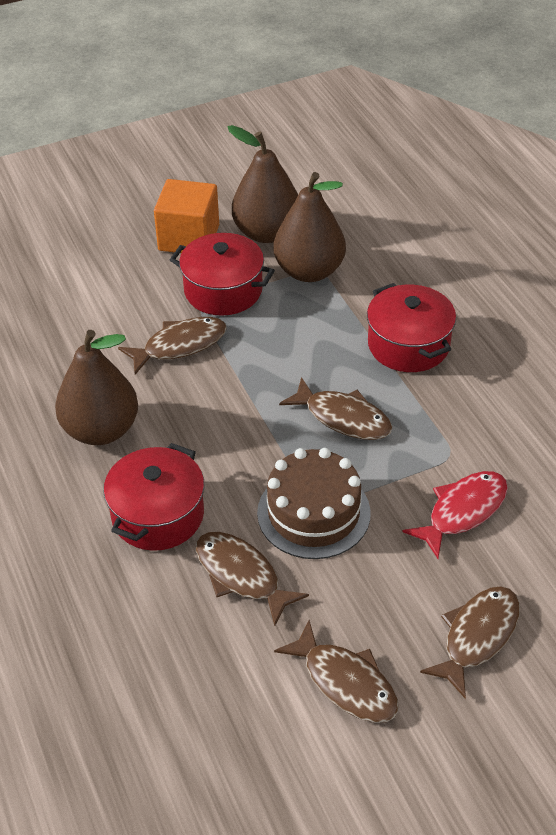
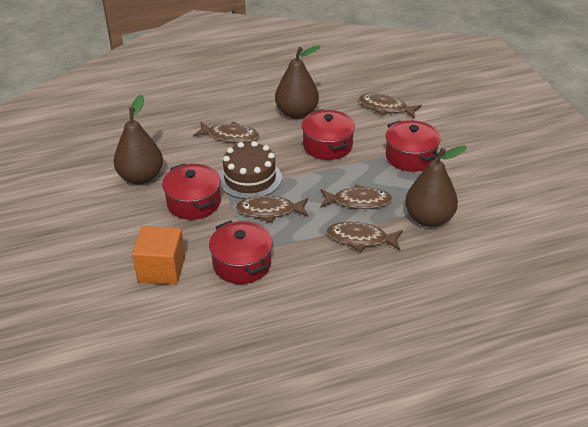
red fish: [402,471,508,559] = 1 -> none = 0
red pot: [104,443,204,551] [170,233,275,316] [367,283,456,372] = 3 -> [162,163,221,220] [209,220,272,284] [302,109,355,160] [386,120,440,172] = 4

